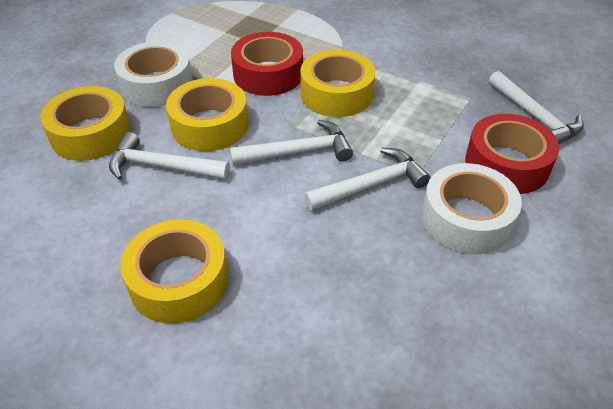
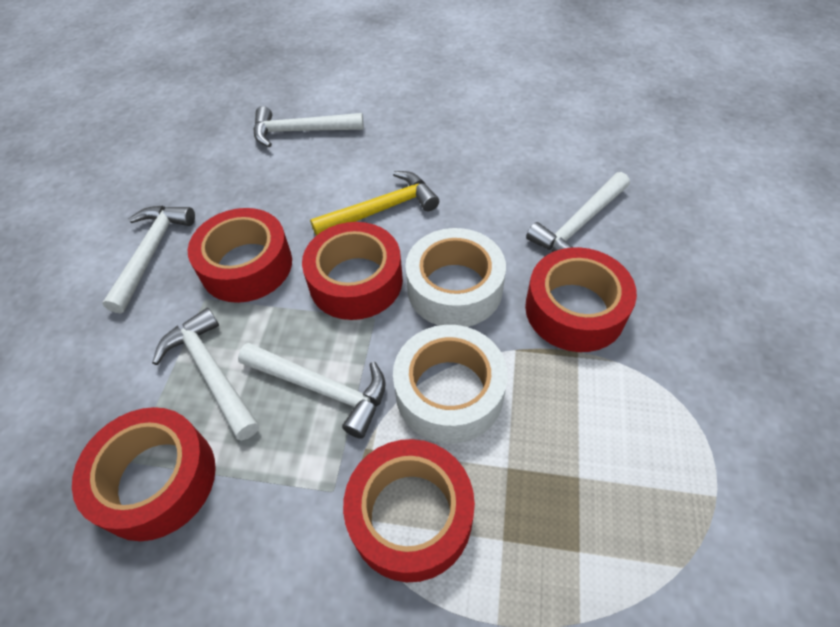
red tape: [231,32,303,96] [465,114,559,194] = 2 -> [72,407,216,541] [188,208,292,303] [302,222,403,320] [343,439,475,582] [525,247,637,352] = 5
white hammer: [109,132,230,180] [230,120,353,165] [304,148,430,211] [489,71,584,144] = 4 -> [102,206,195,313] [152,308,259,441] [238,343,386,439] [254,106,364,147] [526,172,630,252] = 5
yellow hammer: none = 0 -> [310,171,439,236] = 1
yellow tape: [41,86,131,161] [120,219,228,324] [166,78,248,151] [300,50,376,117] = 4 -> none = 0

